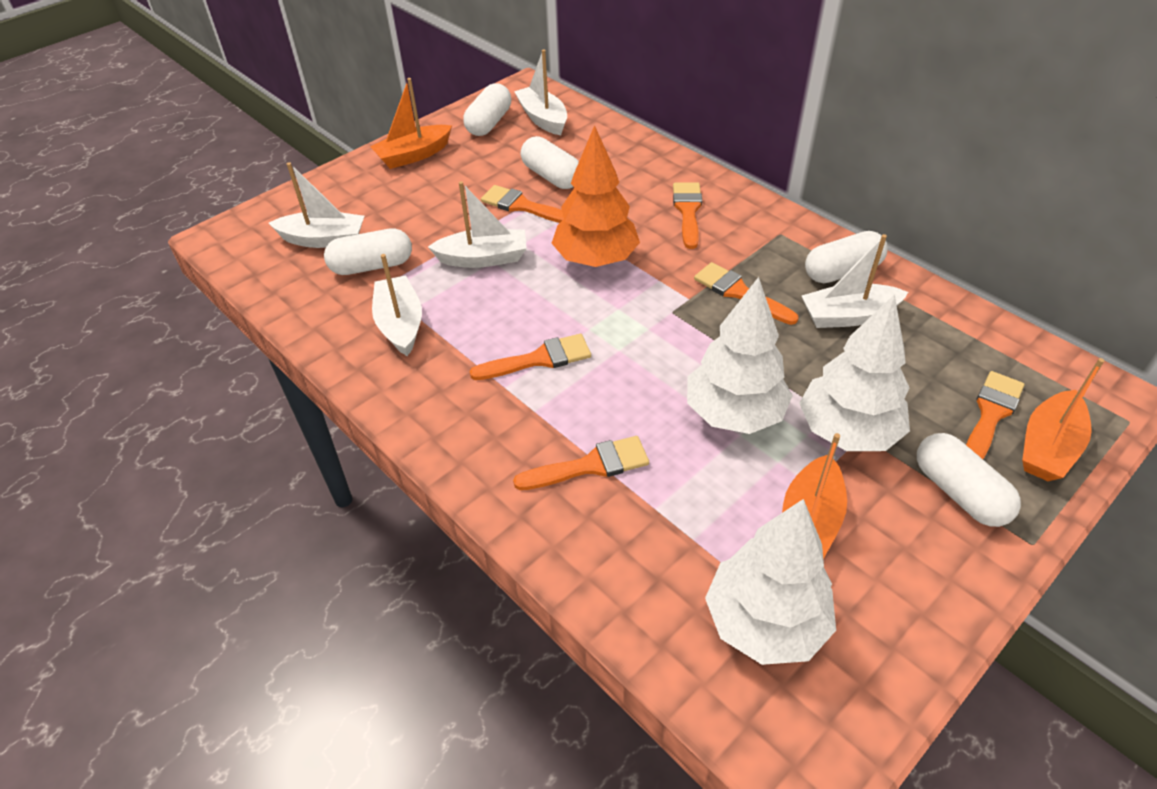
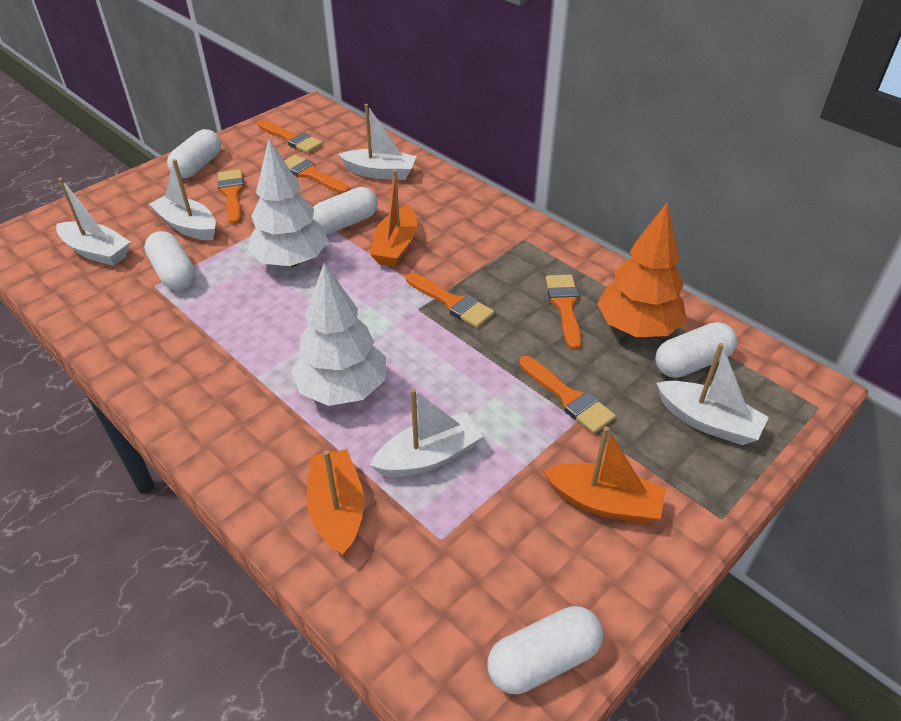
white tree: [687,277,793,434] [705,499,836,665] [799,294,910,451] = 3 -> [247,139,329,267] [291,263,386,406] = 2

